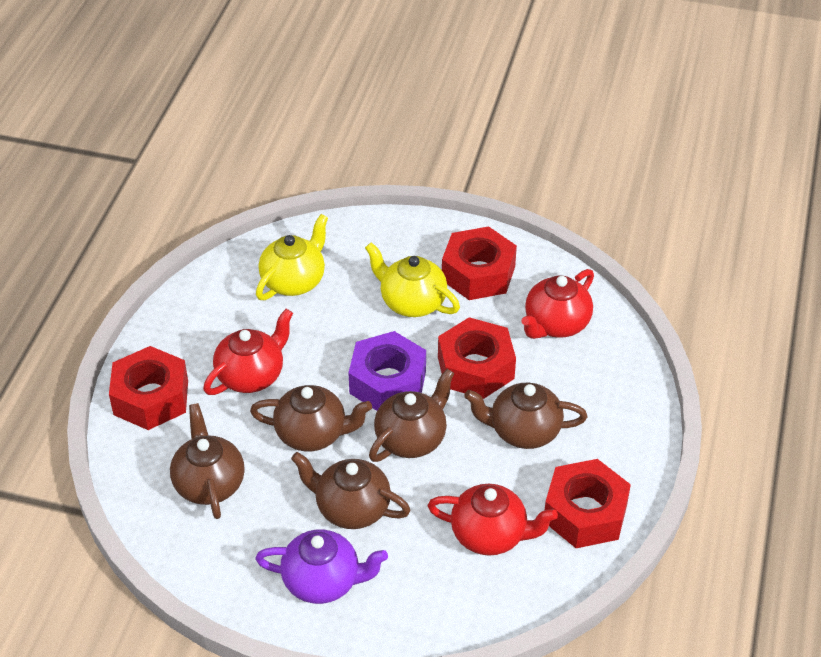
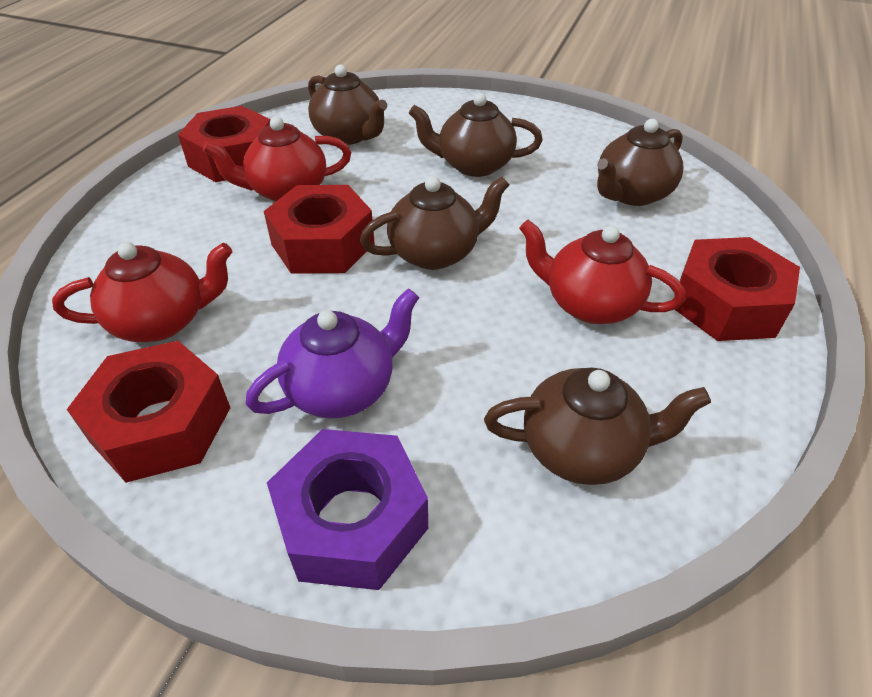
yellow teapot: [256,214,328,300] [365,242,460,317] = 2 -> none = 0

